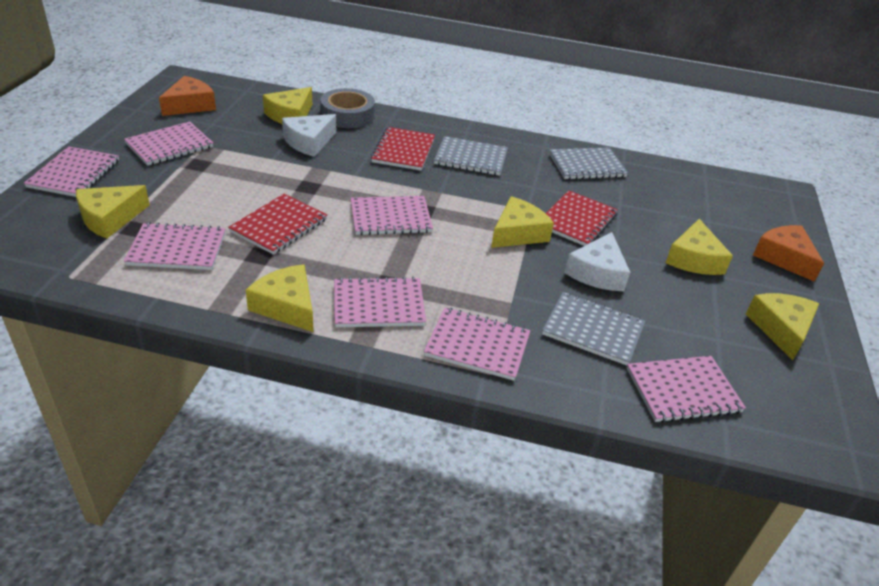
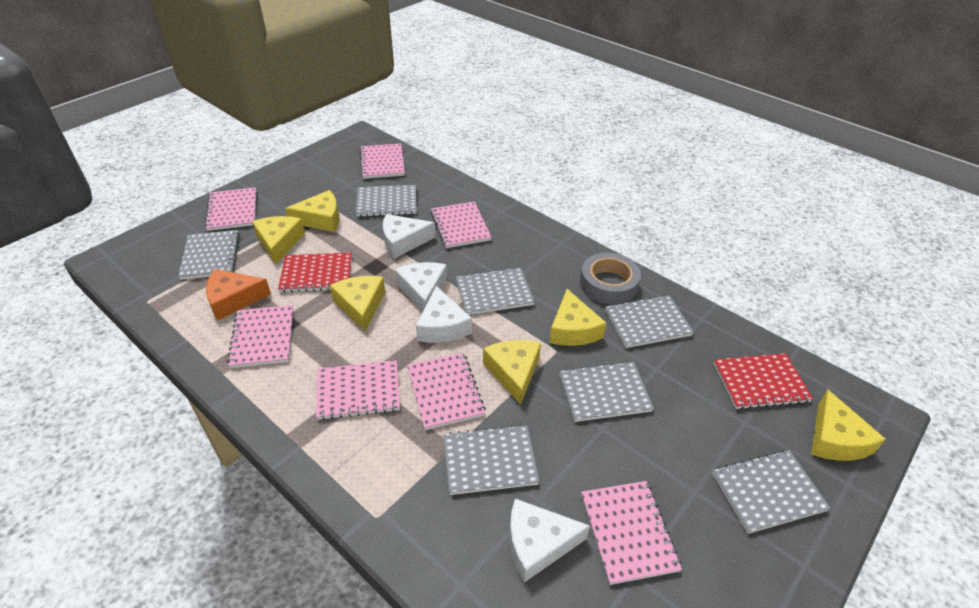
grey notebook: [434,136,508,176] [542,292,645,366] [549,148,628,180] = 3 -> [178,230,240,280] [356,185,417,217] [443,424,540,495] [456,267,535,315] [559,361,654,422] [605,295,694,348] [712,450,831,534] = 7
orange cheese: [159,76,216,116] [753,225,824,282] = 2 -> [206,269,271,320] = 1
red notebook: [228,194,327,255] [371,127,435,171] [545,191,618,246] = 3 -> [278,252,352,293] [713,353,813,410] = 2
white cheese: [282,114,336,157] [565,232,630,291] = 2 -> [383,214,436,259] [395,262,447,312] [416,286,472,343] [509,499,590,583] = 4

